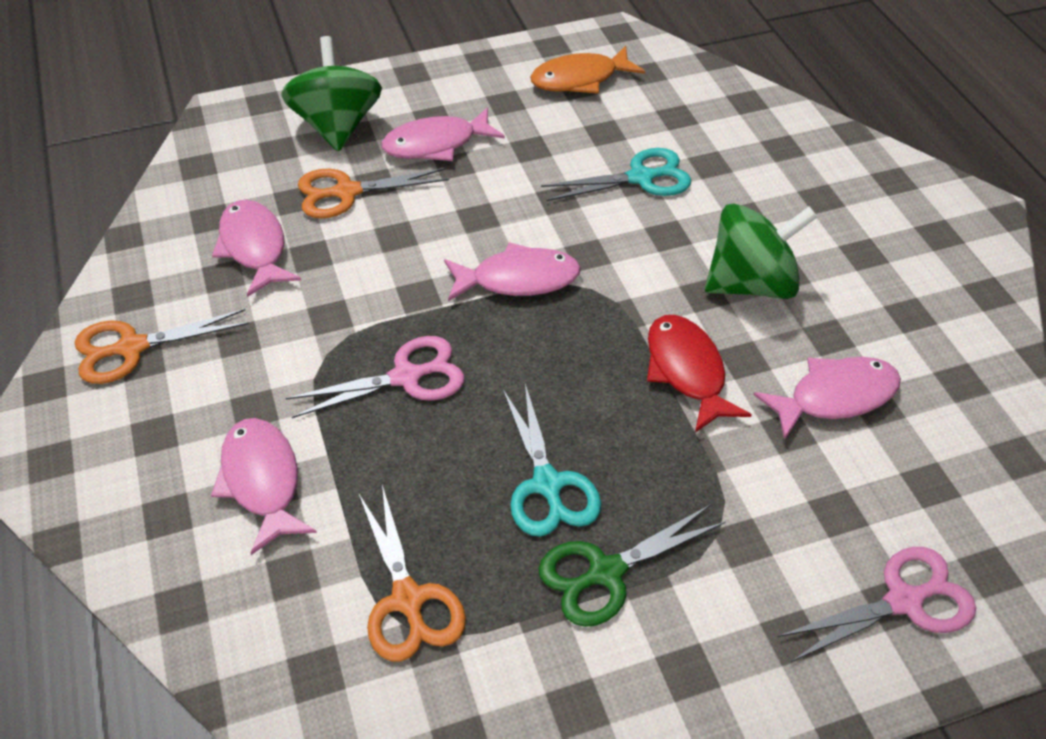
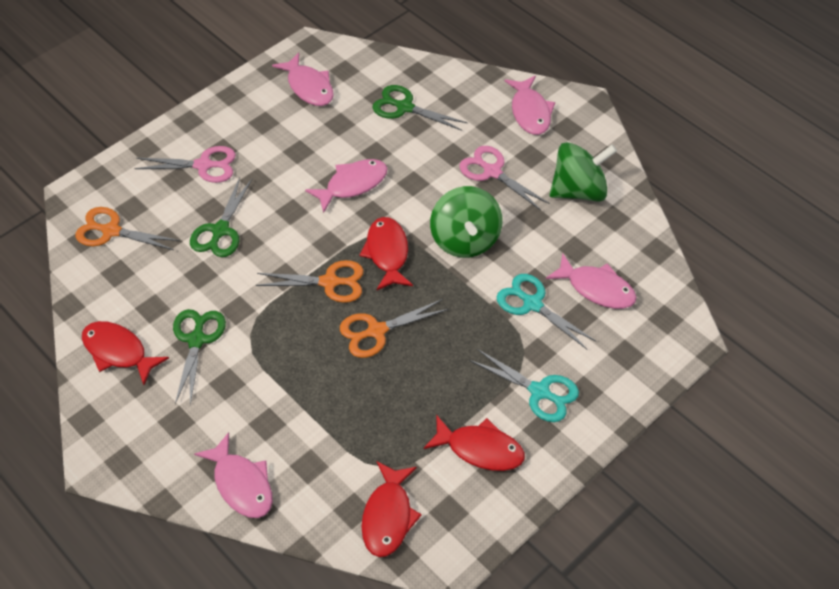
green scissors: [538,504,726,627] = 1 -> [173,309,226,406] [190,177,252,257] [373,85,467,131] = 3
orange fish: [530,46,645,94] = 1 -> none = 0
red fish: [647,315,752,433] = 1 -> [82,321,169,385] [359,217,413,290] [361,461,422,557] [424,415,525,471] = 4

